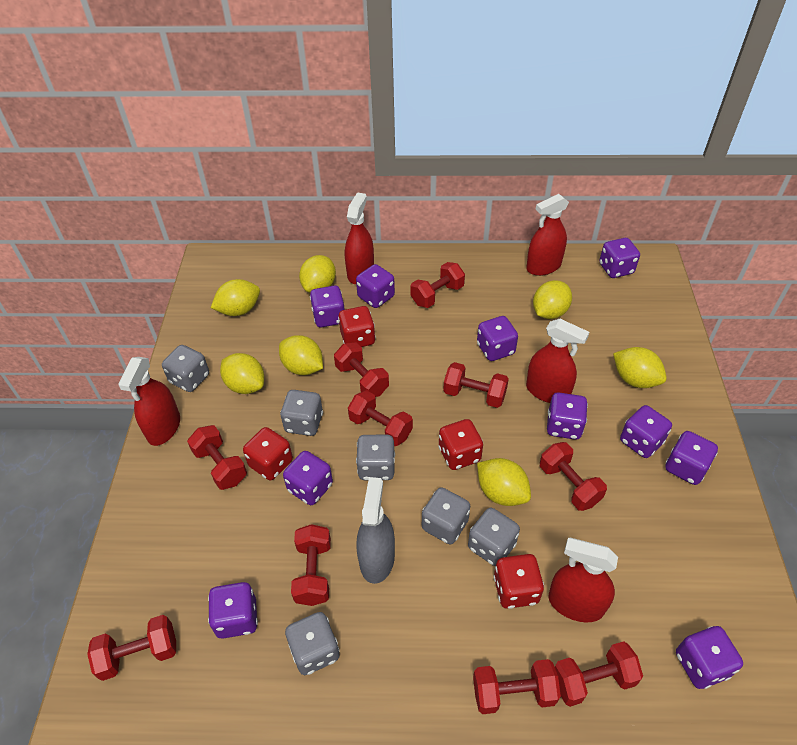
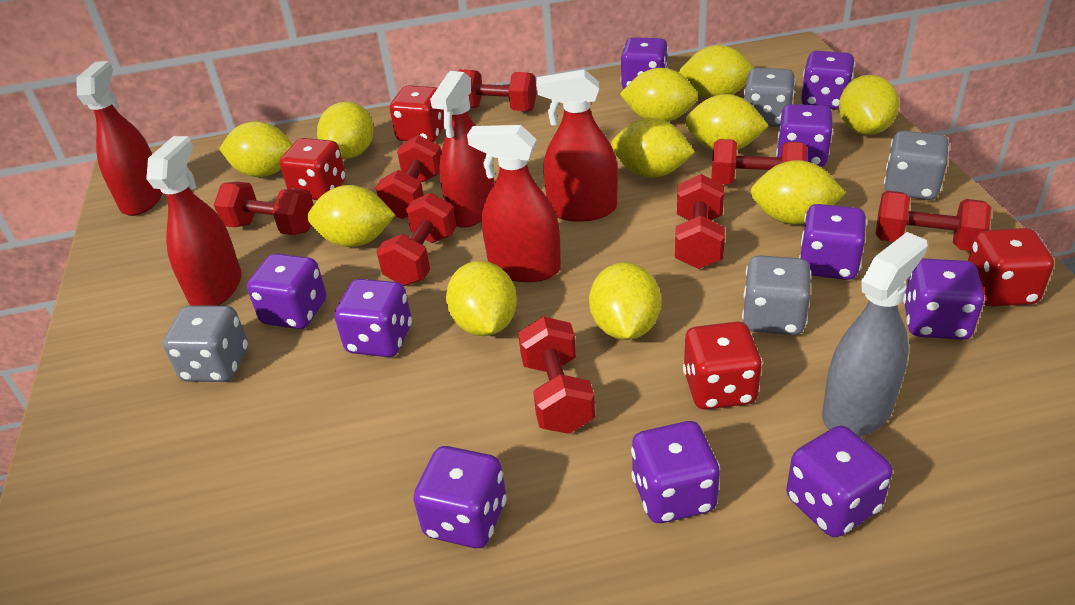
grey dice: [162,345,209,392] [280,390,323,436] [285,612,340,675] [356,435,395,480] [422,487,470,544] [468,508,520,566] = 6 -> [163,305,248,382] [742,255,811,335] [744,68,795,127] [884,131,949,200] = 4
red dumbbell: [87,615,176,681] [187,425,247,490] [291,524,331,606] [334,342,389,397] [348,390,413,446] [411,262,465,308] [443,362,509,408] [473,659,561,714] [540,442,607,511] [555,641,643,707] = 10 -> [214,182,314,235] [376,135,441,219] [376,193,457,286] [458,69,537,111] [518,316,595,434] [675,174,725,269] [711,139,807,184] [876,191,991,251] = 8
yellow lemon: [211,279,260,316] [220,353,264,394] [279,335,323,375] [299,255,336,293] [477,458,531,506] [533,280,572,319] [613,347,667,388] = 7 -> [219,121,293,177] [307,185,395,247] [317,102,374,159] [446,261,517,336] [589,262,661,340] [611,118,695,178] [620,68,698,122] [678,45,754,98] [685,94,769,150] [750,160,846,225] [839,75,899,135] = 11

